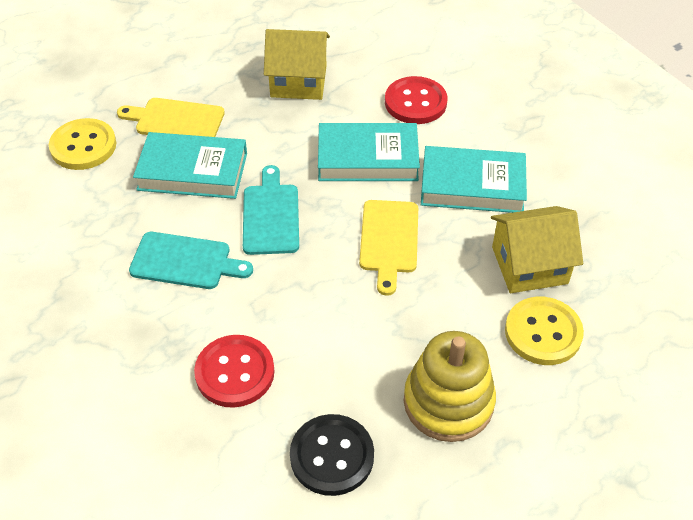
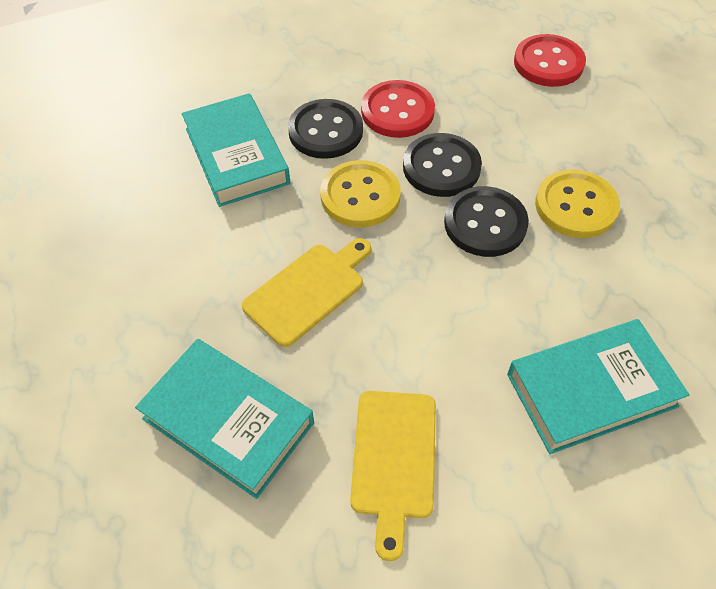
black button: [290,414,374,496] = 1 -> [288,99,363,159] [403,133,482,197] [444,186,529,257] = 3
turquoise cutting board: [129,232,253,289] [243,165,299,255] = 2 -> none = 0
yellow house: [264,29,330,100] [491,206,583,293] = 2 -> none = 0
yellow stacking toy: [404,331,496,442] = 1 -> none = 0

